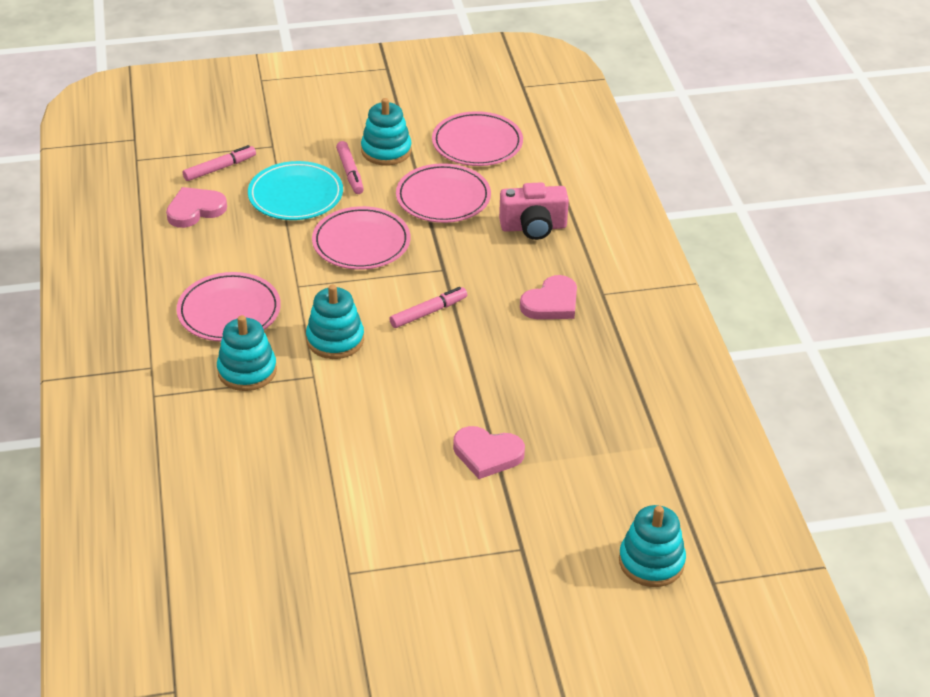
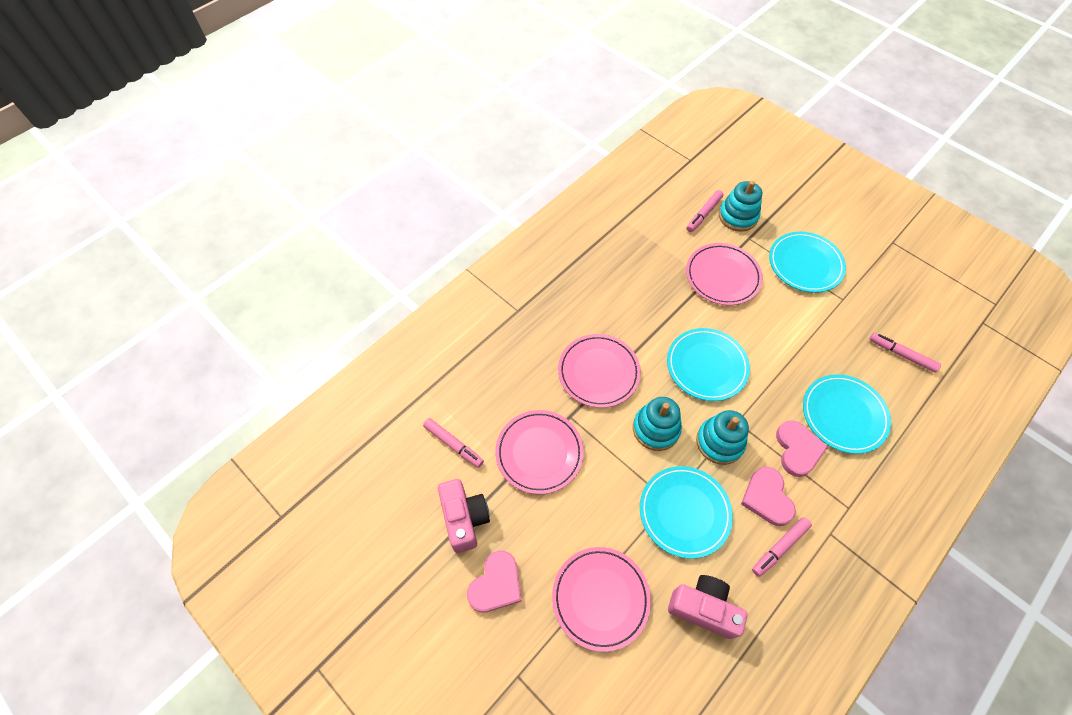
pink camera: [499,182,569,240] = 1 -> [438,479,490,553] [668,575,748,639] = 2
pink marker: [183,145,256,181] [336,141,364,194] [390,287,467,328] = 3 -> [423,418,484,468] [686,190,724,232] [752,517,812,577] [870,333,941,373] = 4
turquoise plate: [248,161,343,220] = 1 -> [640,466,733,559] [667,328,750,401] [769,232,846,293] [803,374,891,454] = 4
turquoise stacking toy: [217,315,277,391] [306,285,364,359] [361,98,412,165] [619,505,686,587] = 4 -> [633,397,682,451] [696,410,749,465] [719,181,762,232] = 3

